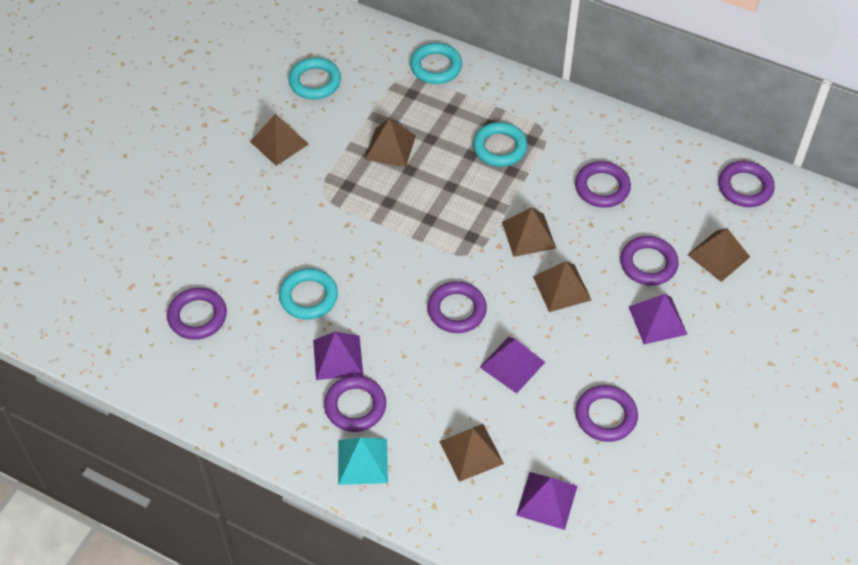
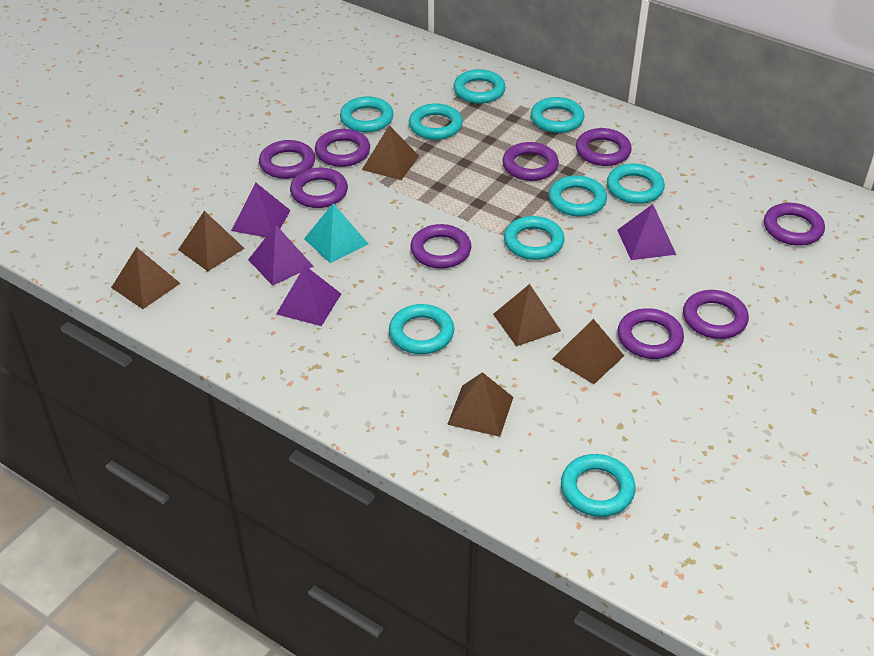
purple ring: [167,288,227,340] [324,376,386,432] [427,281,487,333] [575,161,631,208] [575,385,638,442] [620,236,679,286] [718,161,775,207] = 7 -> [259,140,315,179] [290,167,348,208] [315,129,370,167] [410,224,471,269] [502,142,559,181] [576,128,632,166] [617,308,684,359] [683,290,749,339] [764,203,825,246] = 9
turquoise ring: [279,268,338,320] [289,58,341,99] [410,43,462,84] [473,122,528,167] = 4 -> [340,96,394,133] [389,304,454,354] [409,103,463,140] [453,69,506,104] [504,216,565,260] [531,97,584,133] [549,175,607,217] [561,454,636,517] [607,164,665,204] = 9

